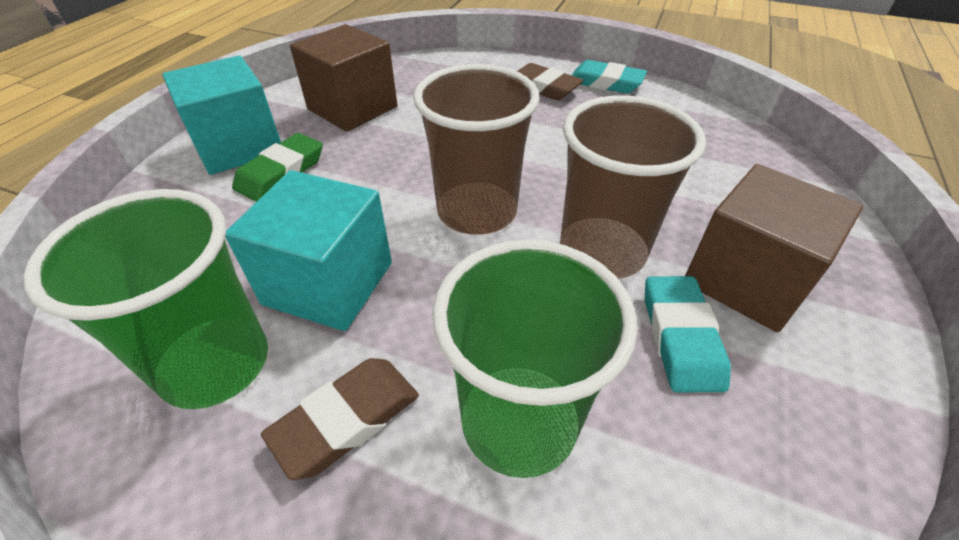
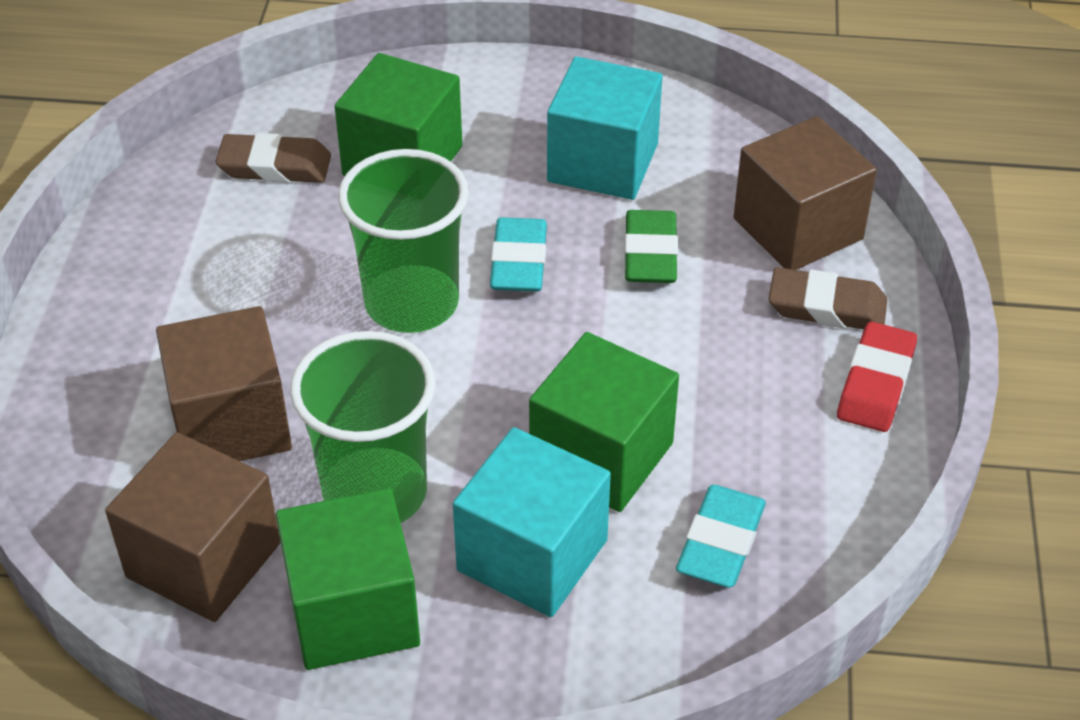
brown cube: [290,24,398,132] [685,164,863,332] = 2 -> [105,432,280,622] [156,306,292,461] [733,116,877,270] = 3
brown cup: [413,64,540,235] [560,95,706,279] = 2 -> none = 0
green cube: none = 0 -> [276,488,420,670] [334,53,462,176] [529,332,679,512] = 3
red eraser: none = 0 -> [837,322,917,432] = 1

